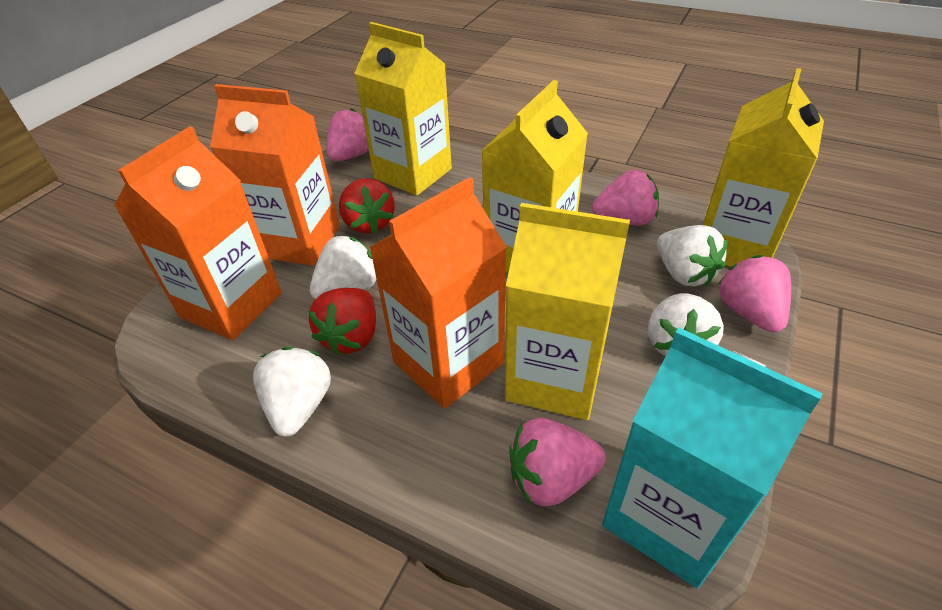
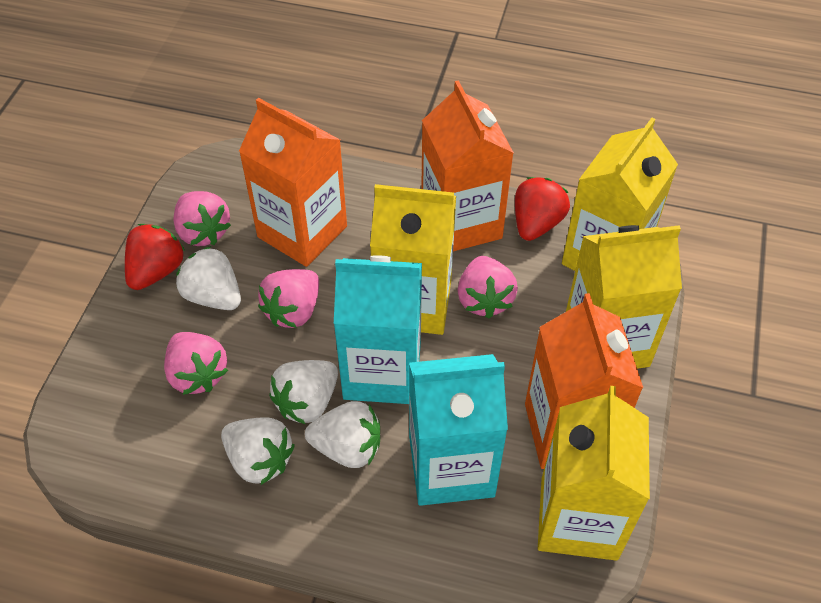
turquoise carton: [602,328,823,588] = 1 -> [334,255,422,404] [409,354,508,506] = 2

